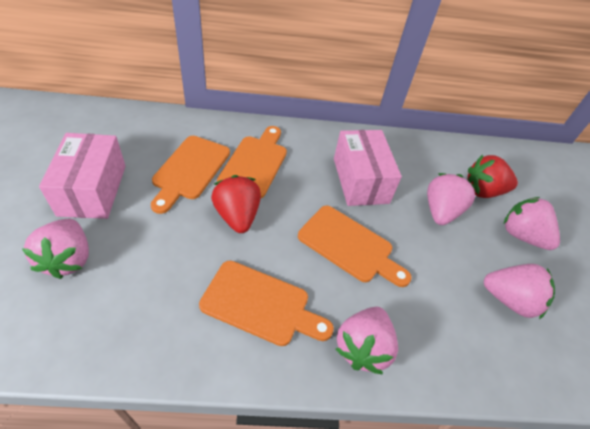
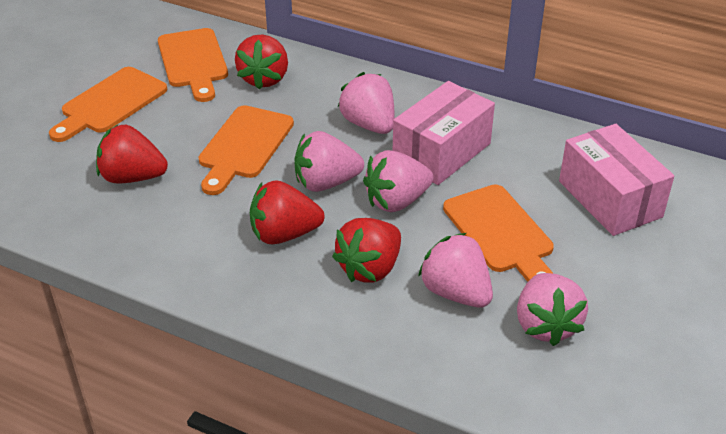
red strawberry: [211,175,261,233] [467,155,518,198] = 2 -> [96,125,168,184] [235,34,288,90] [250,180,325,244] [332,218,401,283] = 4

